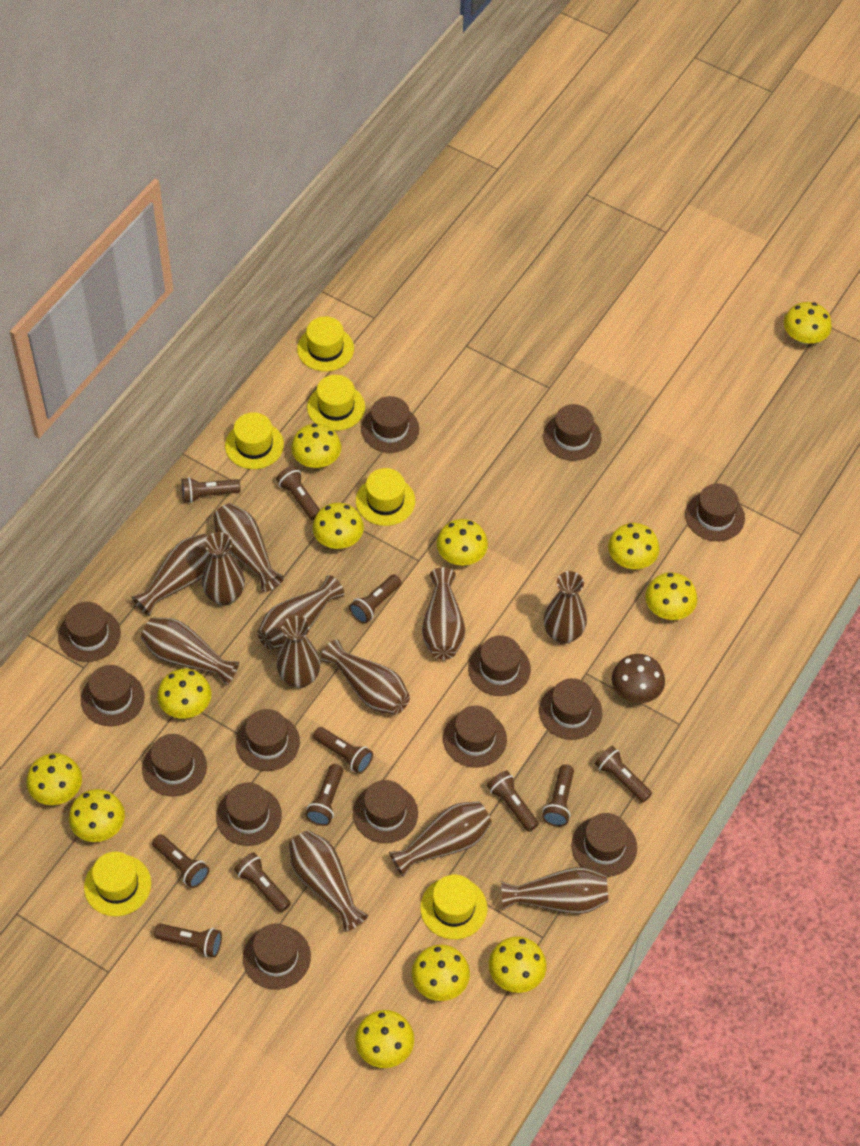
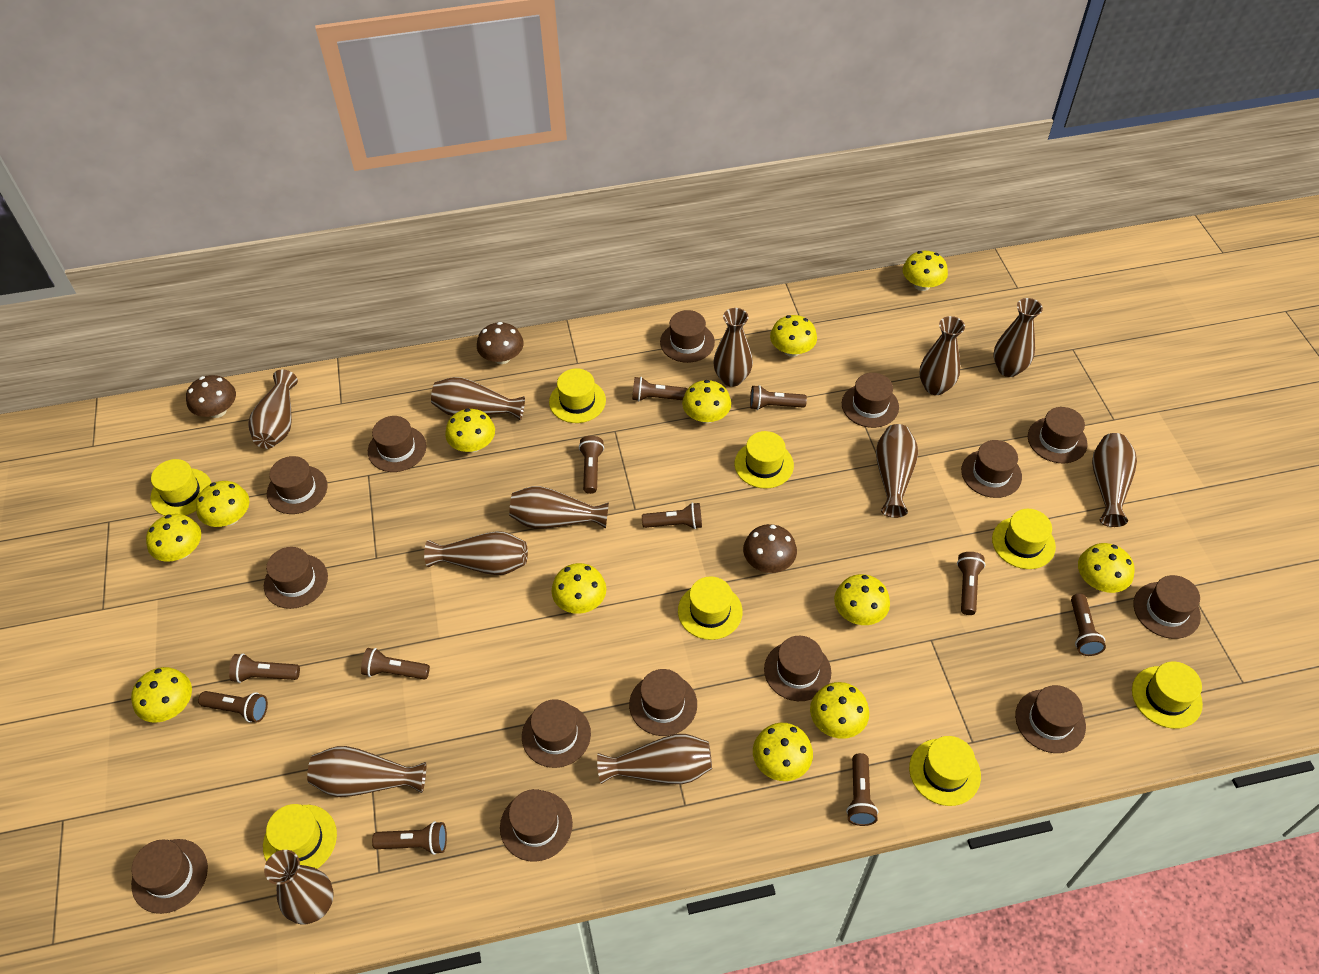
brown mushroom: [612,654,665,703] = 1 -> [186,375,236,418] [477,322,524,364] [743,524,797,573] = 3
yellow hat: [84,852,151,916] [225,412,284,469] [297,316,354,372] [307,375,365,431] [356,468,415,526] [420,875,487,939] = 6 -> [150,459,211,516] [263,804,337,869] [549,368,606,423] [678,576,743,640] [734,431,794,489] [909,736,981,806] [992,509,1056,569] [1132,661,1203,729] = 8

